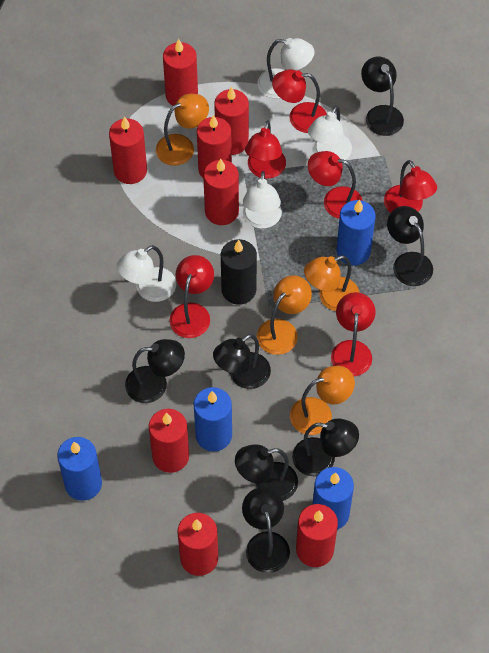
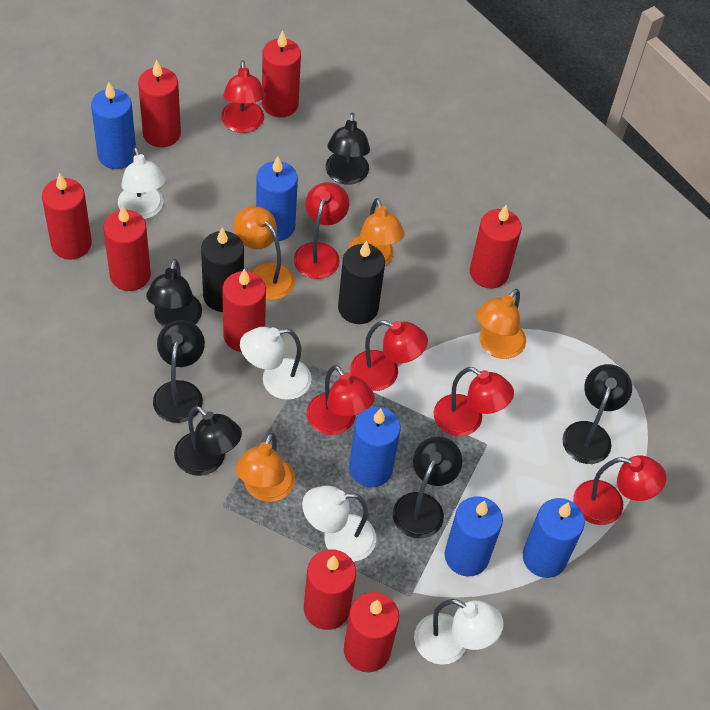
black candle: [221,239,257,305] = 1 -> [201,228,244,312] [338,240,385,324] = 2
black lamp: [125,339,185,403] [213,334,271,389] [235,444,298,501] [242,487,290,573] [292,418,359,476] [361,57,404,136] [387,206,433,286] = 7 -> [146,259,202,327] [153,320,205,423] [174,406,242,476] [326,112,370,185] [393,437,462,539] [562,364,632,464] = 6
blue candle: [57,437,102,501] [194,387,232,452] [313,467,354,530] [336,200,376,266] = 4 -> [91,82,136,169] [256,156,298,241] [349,407,401,487] [445,496,503,576] [523,498,585,578] = 5

